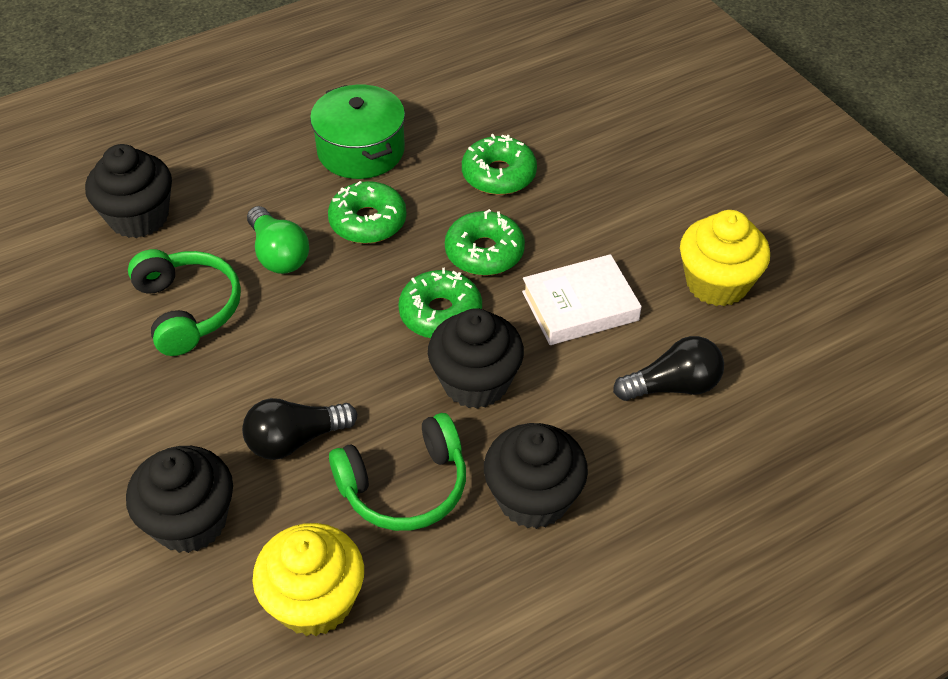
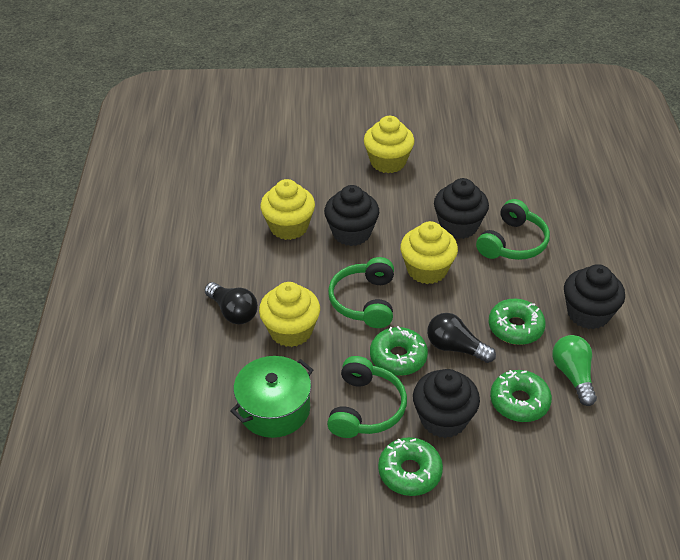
green headphones: [128,249,241,356] [329,413,466,531] = 2 -> [327,356,407,438] [328,257,394,328] [476,199,550,260] = 3
white book: [522,254,642,345] = 1 -> none = 0
yellow cupcake: [253,523,364,636] [680,210,770,306] = 2 -> [259,282,320,347] [260,179,315,240] [364,116,415,173] [400,221,458,284] = 4

